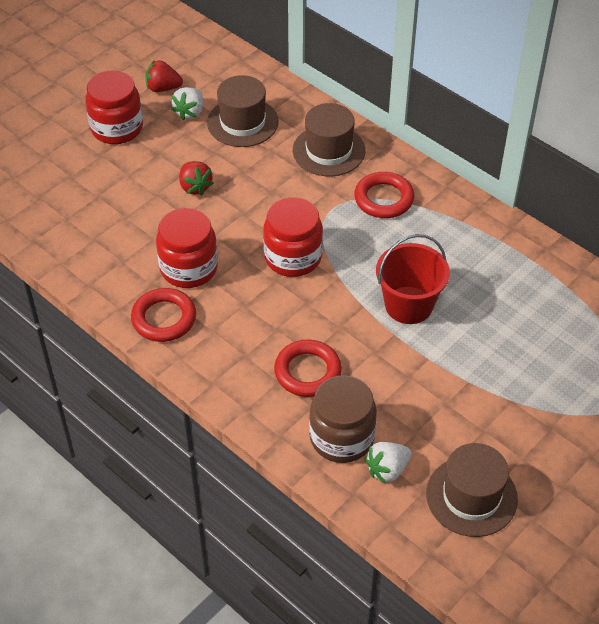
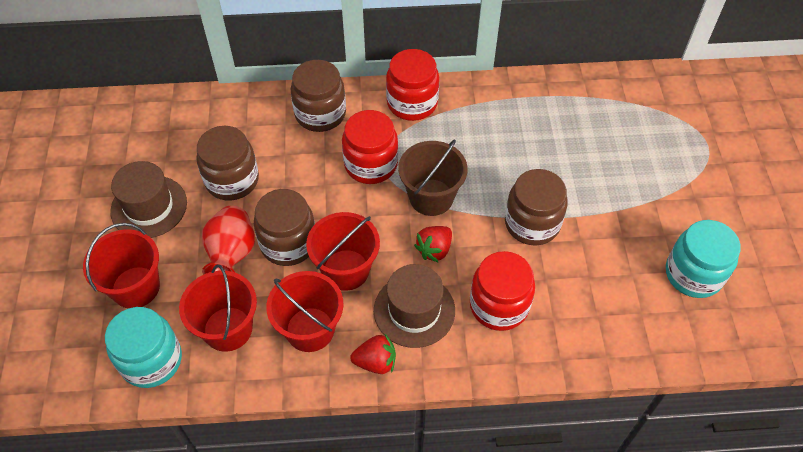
brown bucket: none = 0 -> [398,139,468,216] = 1
brown hat: [207,75,279,147] [293,103,365,176] [426,443,518,537] = 3 -> [110,161,187,238] [374,264,455,348] = 2
brown jar: [309,375,377,463] = 1 -> [196,126,259,200] [254,189,315,266] [291,60,346,132] [505,169,568,246] = 4
red bucket: [376,234,450,324] = 1 -> [83,223,160,308] [179,264,257,352] [266,271,344,352] [306,212,380,291] = 4
red ring: [131,288,196,342] [274,340,342,397] [354,172,414,218] = 3 -> none = 0
red vase: none = 0 -> [202,206,255,275] = 1
turquoise jar: none = 0 -> [105,307,182,388] [666,220,741,298] = 2
white strawberry: [171,87,203,121] [365,442,411,484] = 2 -> none = 0

